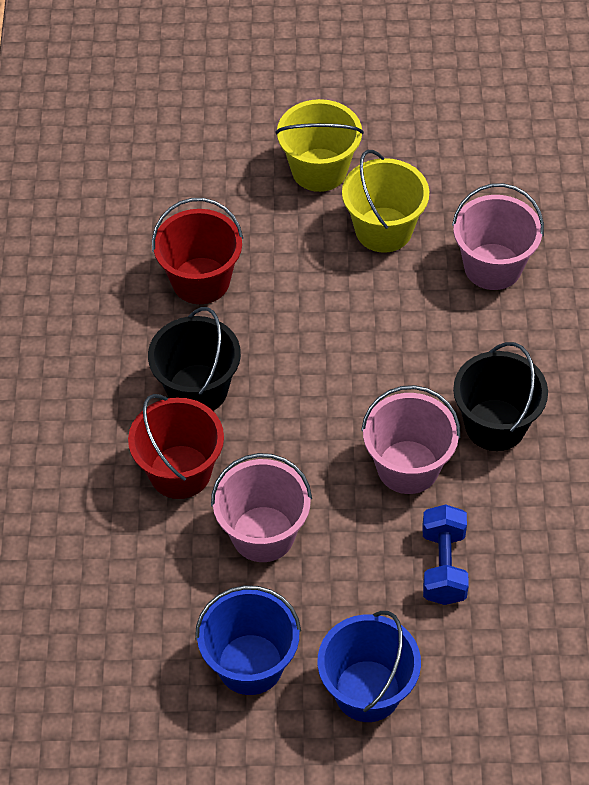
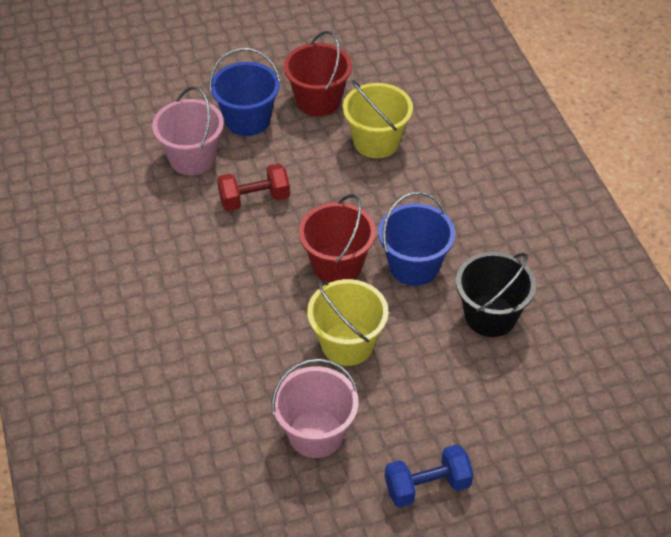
black bucket: [148,307,241,411] [453,342,548,451] = 2 -> [456,252,536,337] = 1
pink bucket: [211,453,312,562] [361,385,460,494] [452,183,544,290] = 3 -> [152,87,224,175] [271,358,358,458] = 2
red dumbbell: none = 0 -> [217,164,290,211] = 1

